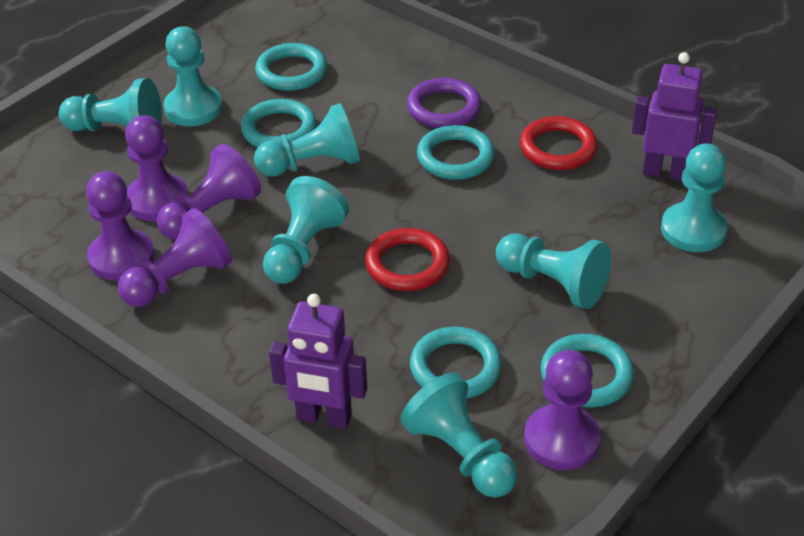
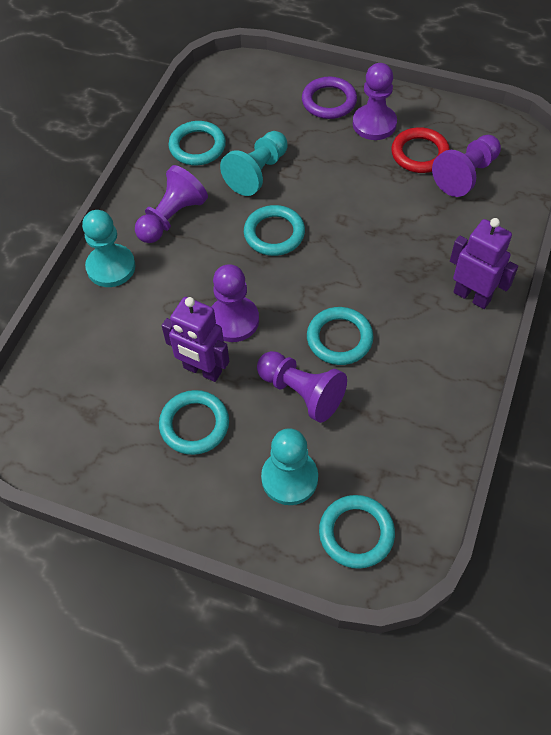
red ring: [365,228,450,291] [520,116,597,170] = 2 -> [391,127,450,173] = 1
turquoise pawn: [59,78,162,131] [164,26,222,126] [254,103,360,177] [263,176,349,284] [401,372,517,498] [496,233,611,309] [661,144,728,252] = 7 -> [82,210,135,287] [220,131,288,196] [261,428,318,505] = 3

